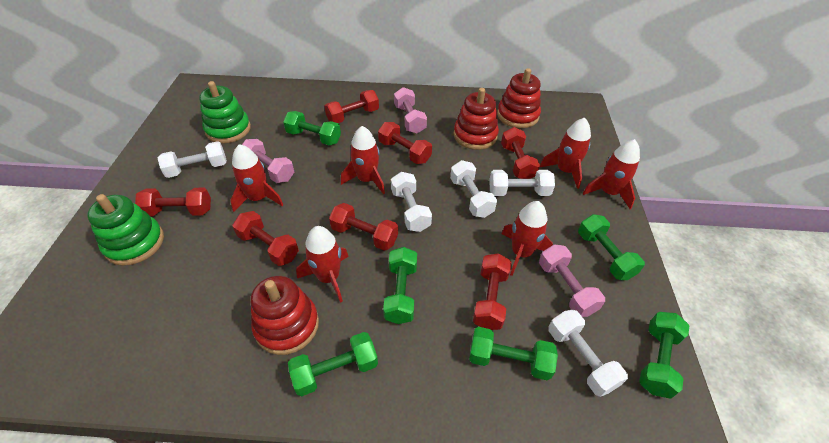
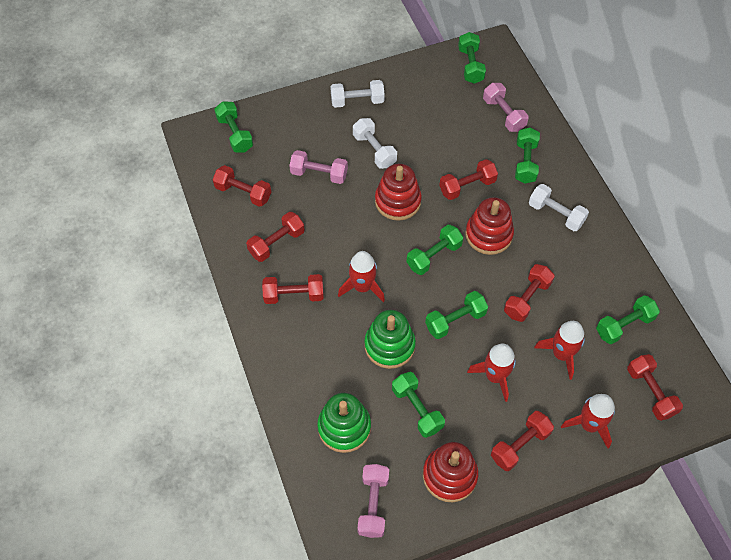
green dumbbell: [283,111,341,145] [288,332,378,396] [383,247,417,324] [469,327,558,380] [578,214,645,280] [639,312,690,399] = 6 -> [214,101,253,152] [392,372,445,438] [407,225,463,275] [425,291,488,339] [458,32,486,84] [515,127,540,184] [596,295,660,344] = 7
red rocket: [230,144,283,212] [296,226,349,303] [341,126,385,194] [501,201,553,276] [539,118,591,189] [582,139,640,209] = 6 -> [338,251,385,302] [467,344,516,402] [534,321,585,380] [561,394,615,448] = 4
white dumbbell: [158,141,227,178] [391,172,432,232] [450,160,497,218] [489,170,555,196] [549,310,628,397] = 5 -> [330,80,385,108] [353,118,397,169] [529,184,589,231] = 3

